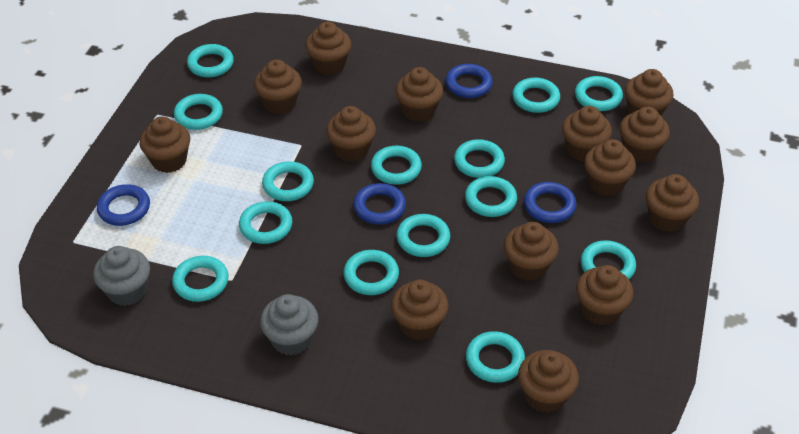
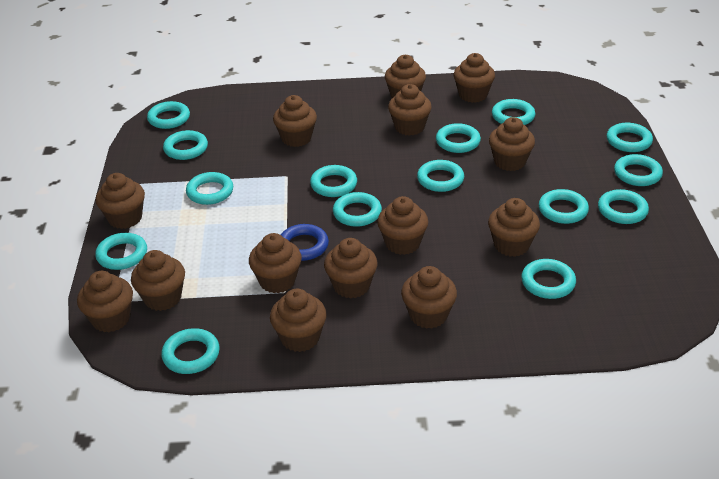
blue ring: [97,184,150,226] [353,183,406,225] [446,64,493,98] [524,182,576,223] = 4 -> [281,224,329,261] = 1
grey cupcake: [93,246,150,306] [260,294,319,355] = 2 -> none = 0
turquoise ring: [172,256,229,302] [174,94,223,130] [187,44,234,77] [239,201,292,244] [262,161,314,201] [344,250,399,295] [371,146,422,185] [396,214,450,257] [454,139,505,178] [465,176,517,217] [466,331,525,383] [512,77,560,113] [575,76,623,111] [581,240,636,279] = 14 -> [95,233,147,270] [147,101,190,129] [161,328,220,374] [163,130,208,160] [186,172,233,205] [310,165,357,197] [333,192,382,227] [417,160,464,192] [436,123,481,153] [492,99,535,125] [521,259,576,299] [539,189,589,224] [598,189,649,224] [607,123,653,152] [614,154,663,186] = 15

